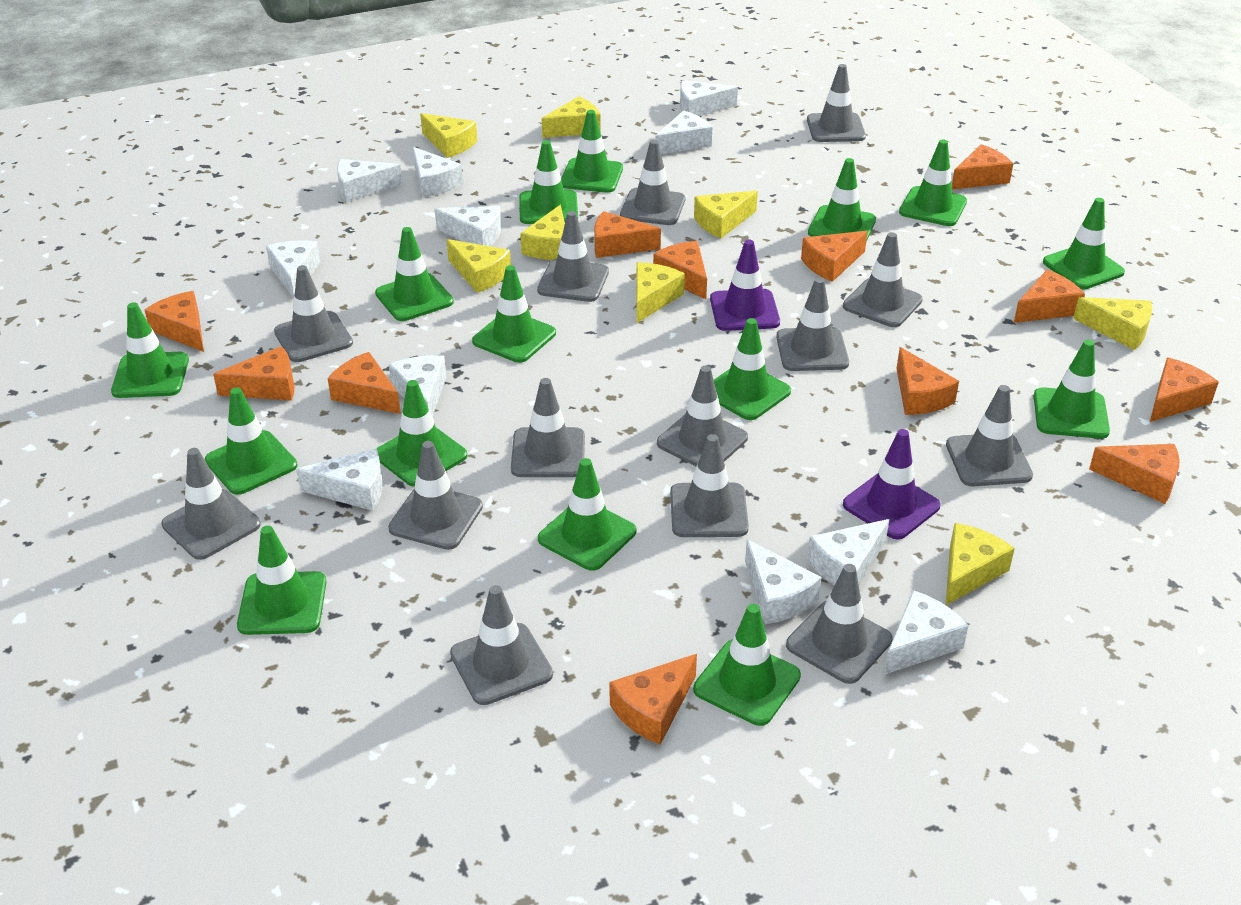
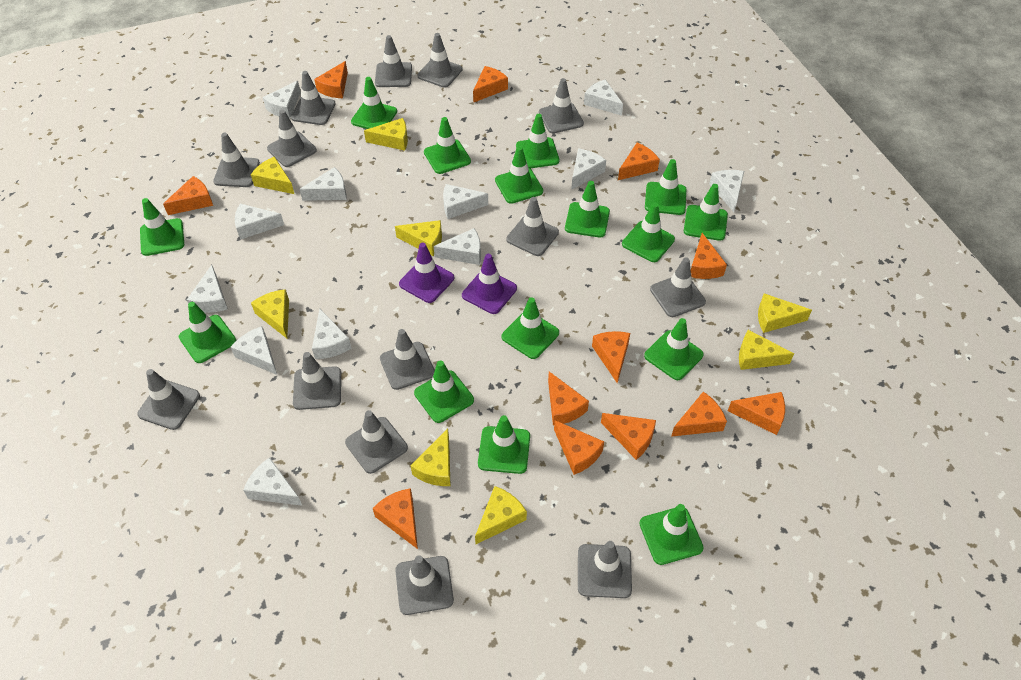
white cheese: [266,240,320,298] [296,448,383,511] [337,159,402,202] [389,355,446,417] [413,147,463,197] [435,206,501,246] [655,110,712,154] [680,80,738,116] [745,539,822,624] [807,519,889,586] [884,590,968,675] = 11 -> [187,265,228,313] [231,326,277,375] [235,204,284,240] [243,457,302,506] [263,81,301,119] [299,167,347,201] [312,309,351,359] [434,228,481,265] [443,184,488,219] [571,149,606,190] [584,79,623,116] [709,170,744,212] = 12

